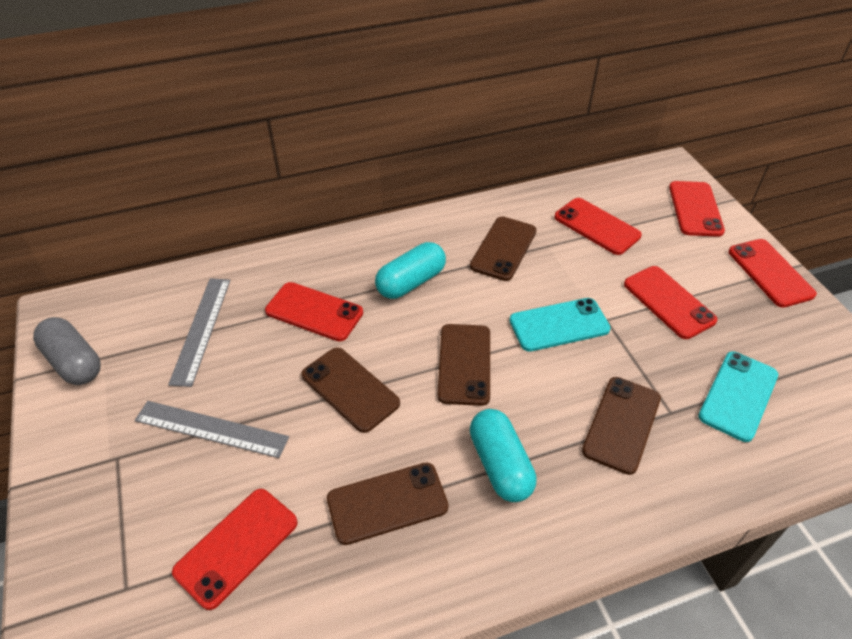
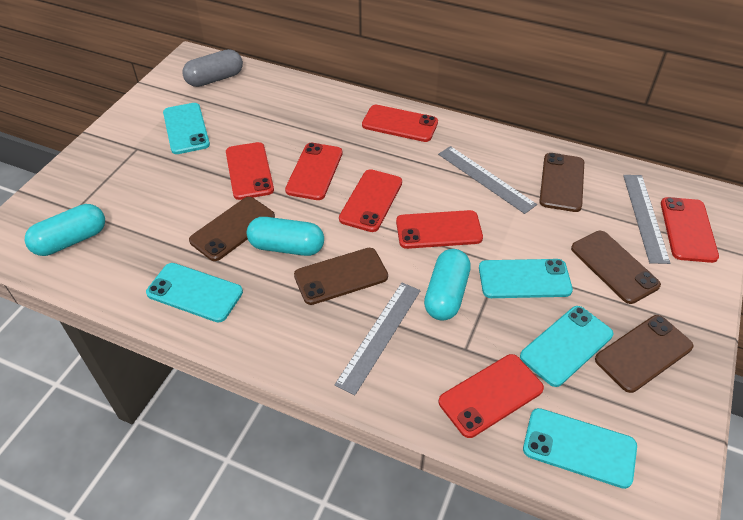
grey ruler: [135,401,289,458] [168,278,230,387] = 2 -> [335,283,421,395] [438,146,537,214] [623,175,670,264] = 3
red phone: [172,489,298,610] [265,282,363,341] [554,198,642,255] [624,266,717,339] [669,181,725,237] [728,239,817,308] = 6 -> [226,142,274,200] [285,143,343,200] [339,169,402,232] [362,105,438,142] [396,210,483,249] [439,354,544,438] [661,197,719,263] = 7
turquoise capsule: [375,242,446,299] [470,409,536,502] = 2 -> [25,204,105,256] [247,217,324,256] [424,249,471,321] = 3
turquoise phone: [509,298,611,352] [698,351,778,442] = 2 -> [146,263,243,323] [163,103,210,154] [479,259,573,298] [520,306,613,387] [523,408,637,489] = 5

